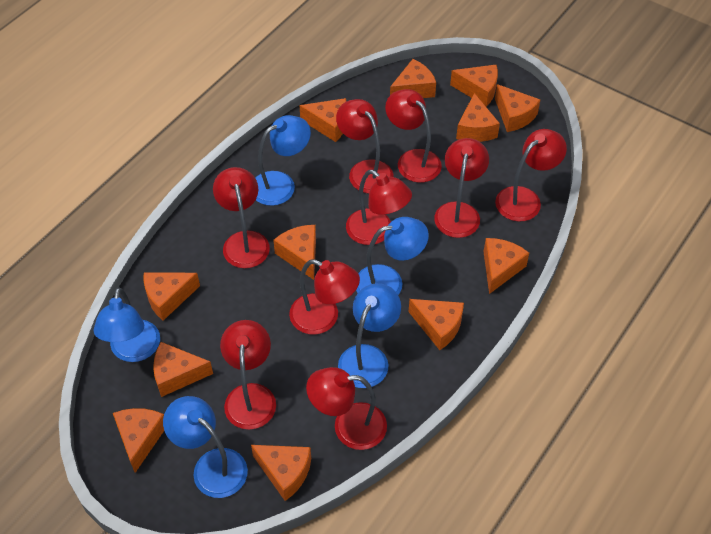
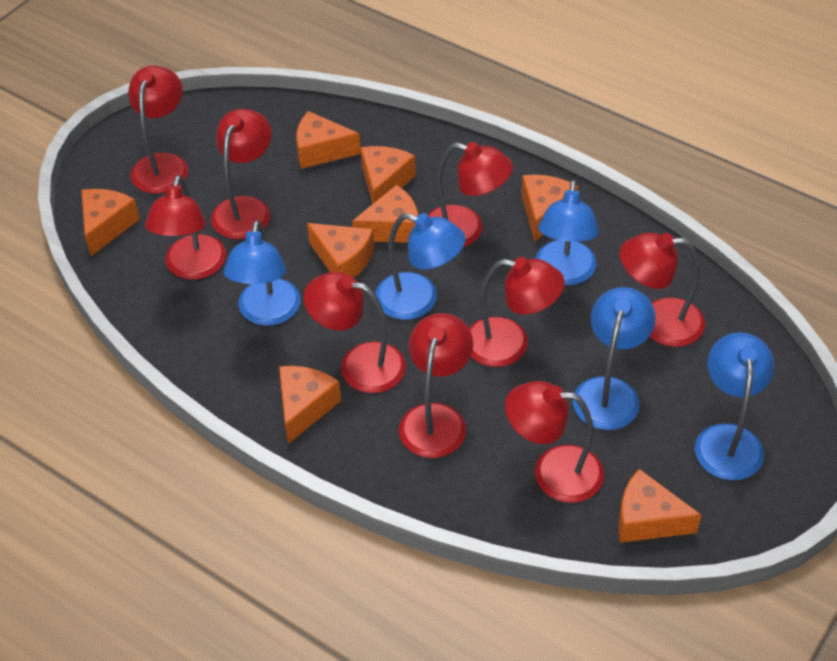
orange cheese: [113,408,164,473] [143,272,200,321] [153,342,213,397] [251,445,311,501] [273,225,316,280] [299,98,346,142] [390,59,436,98] [409,299,464,350] [450,65,498,107] [456,93,500,142] [484,238,529,294] [495,84,540,132] = 12 -> [81,189,140,256] [279,366,341,444] [296,111,361,169] [307,223,374,278] [352,185,419,243] [361,146,416,204] [521,175,578,242] [618,469,701,543] = 8

